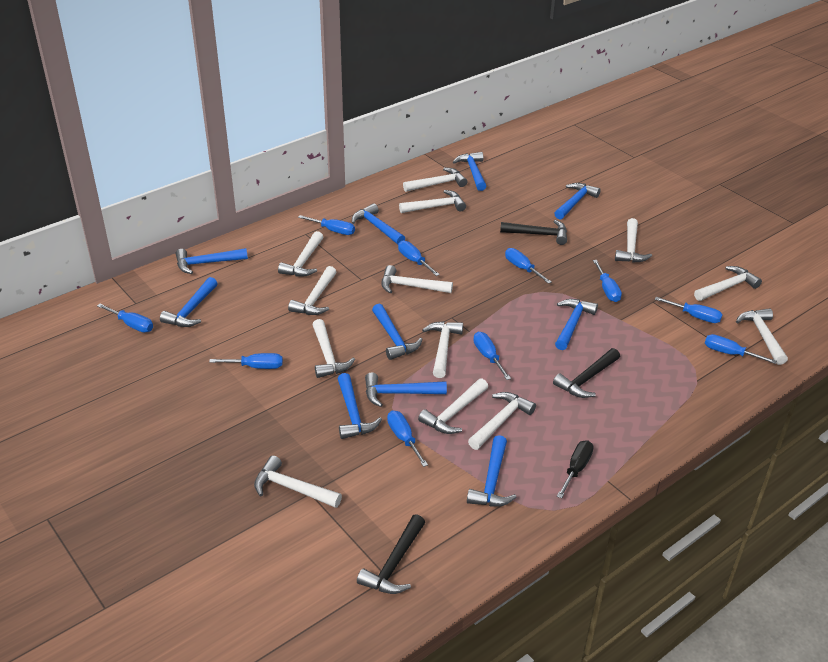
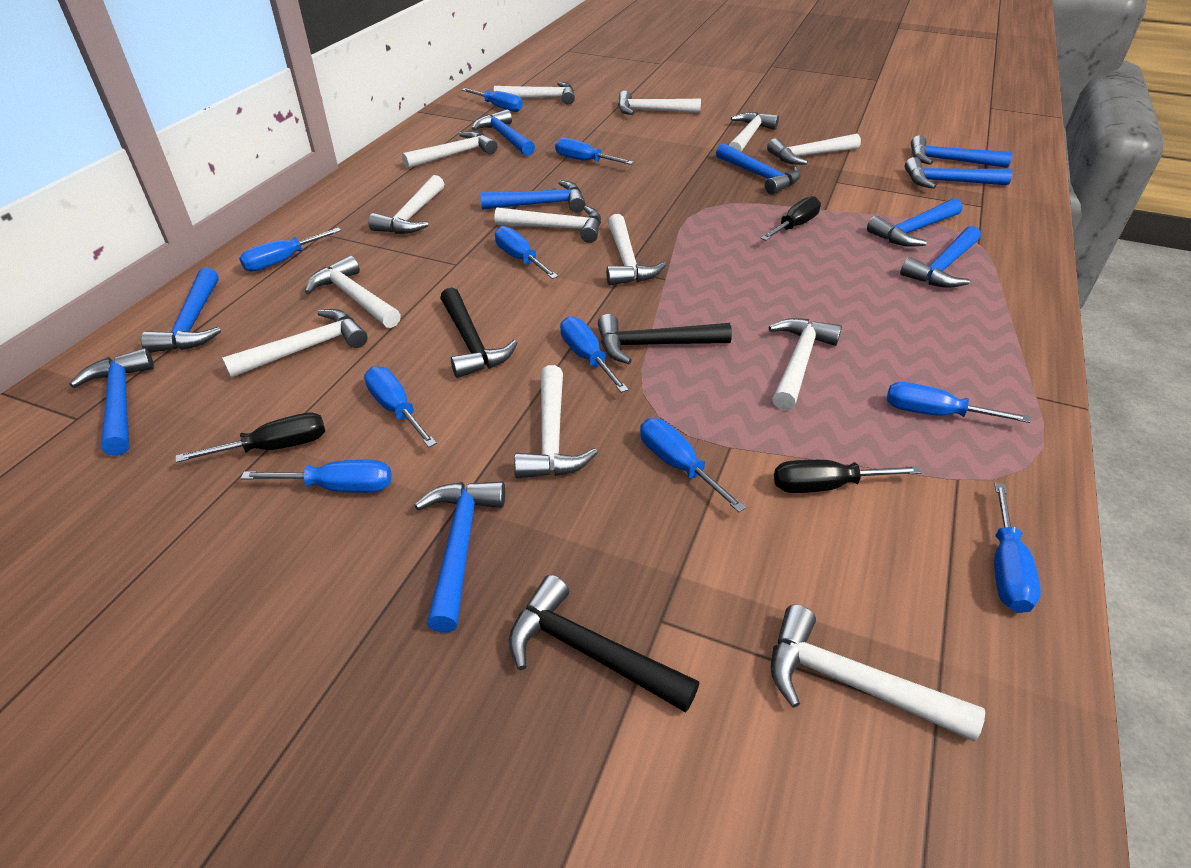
black screwdriver: [557,440,594,499] = 1 -> [175,413,325,463] [761,196,821,241] [774,460,922,493] = 3

